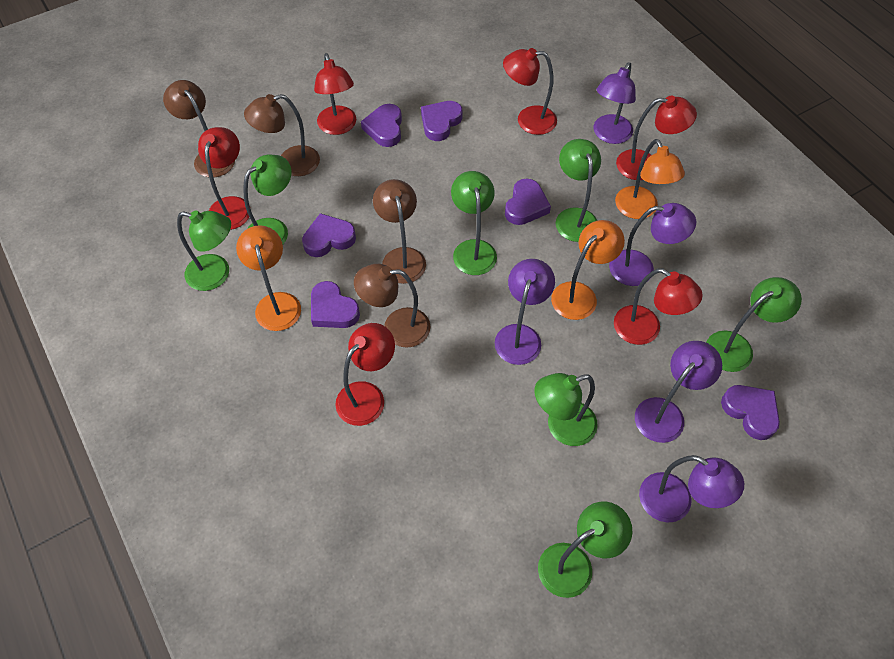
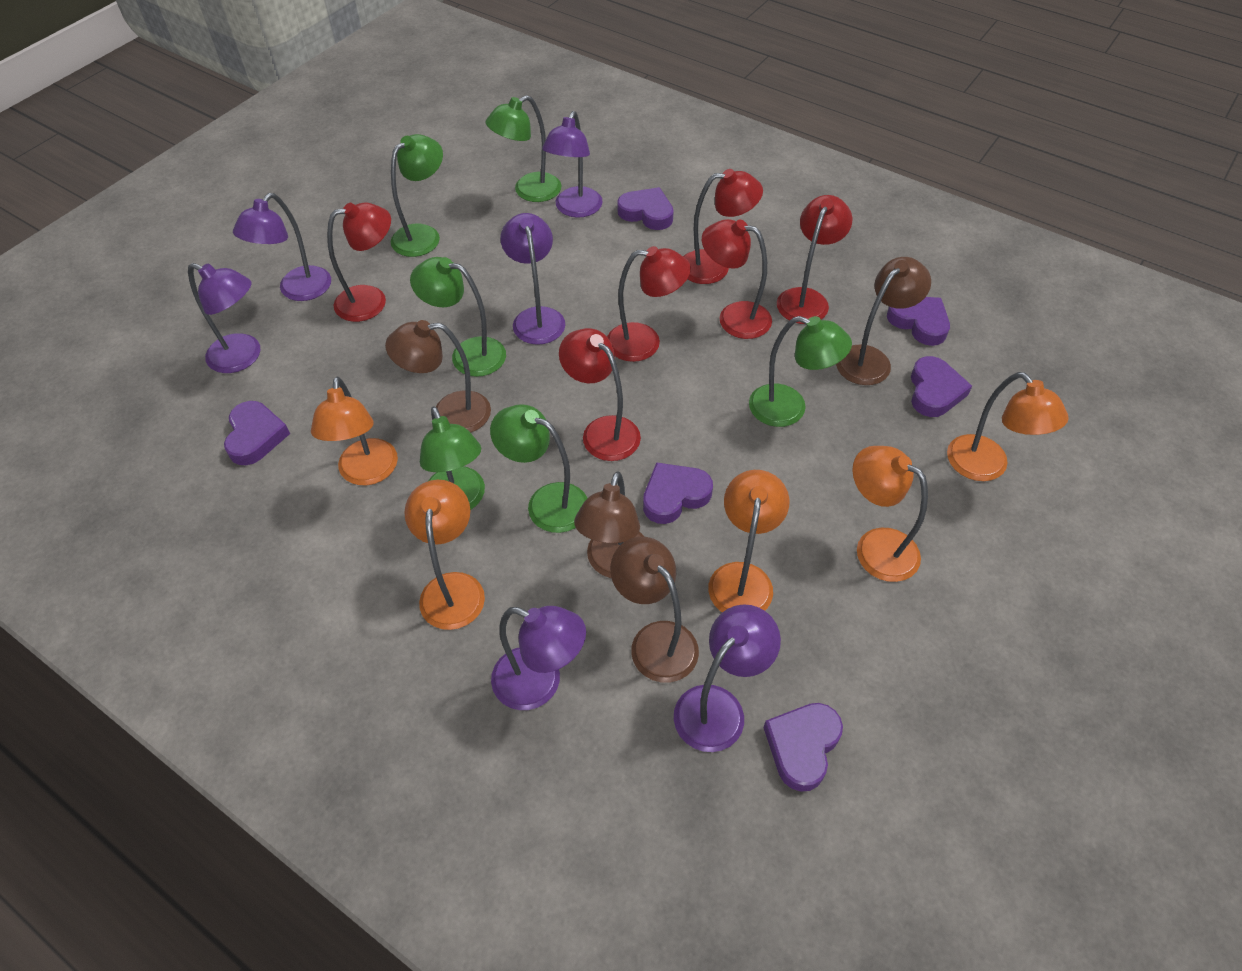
green lamp: [177,210,231,291] [243,155,291,244] [451,171,497,275] [534,373,598,446] [538,501,632,598] [556,139,601,242] [706,277,802,372] = 7 -> [391,134,443,257] [410,257,506,377] [420,407,485,510] [486,95,561,202] [490,404,587,533] [749,316,852,427] = 6
orange lamp: [236,225,301,331] [551,220,625,320] [615,139,685,219] = 3 -> [311,377,398,485] [404,480,485,630] [708,470,790,612] [852,446,928,582] [947,372,1069,481] = 5
purple lamp: [495,259,555,365] [593,62,636,144] [609,203,696,286] [635,341,722,443] [639,455,744,522] = 5 -> [188,263,260,373] [233,193,331,301] [491,606,586,710] [500,213,565,345] [542,111,603,218] [674,604,781,752] = 6

